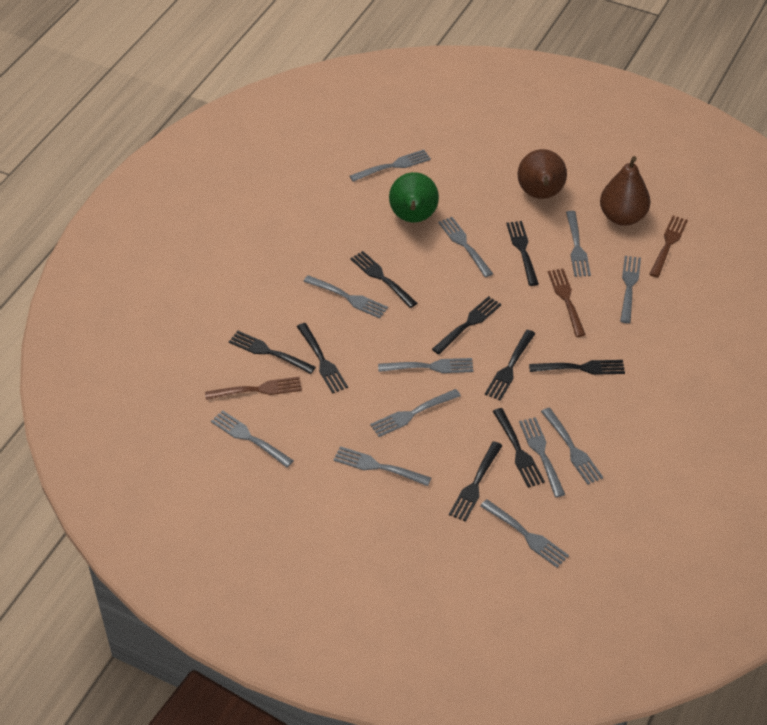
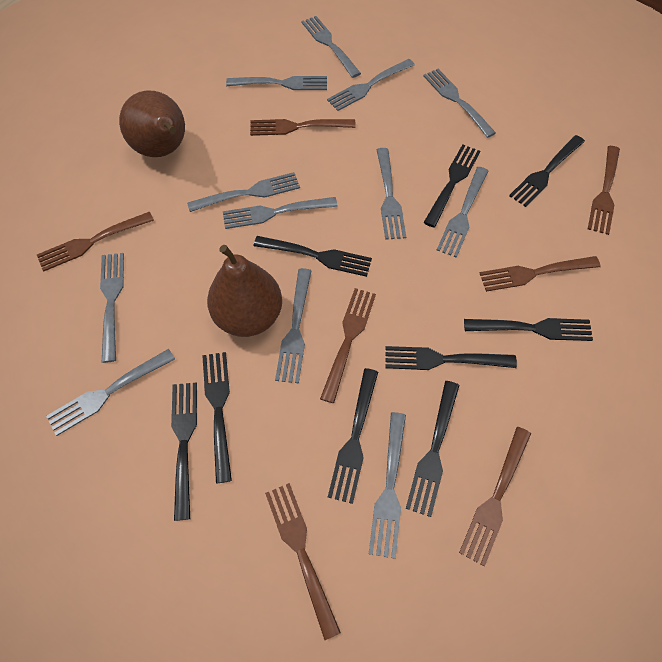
brown fork: [205,377,302,400] [548,269,586,337] [650,216,688,277] = 3 -> [37,212,154,272] [250,119,356,136] [265,483,341,640] [320,288,376,403] [459,427,531,566] [480,256,601,292] [588,146,620,235] = 7
green pear: [389,172,439,222] = 1 -> none = 0

